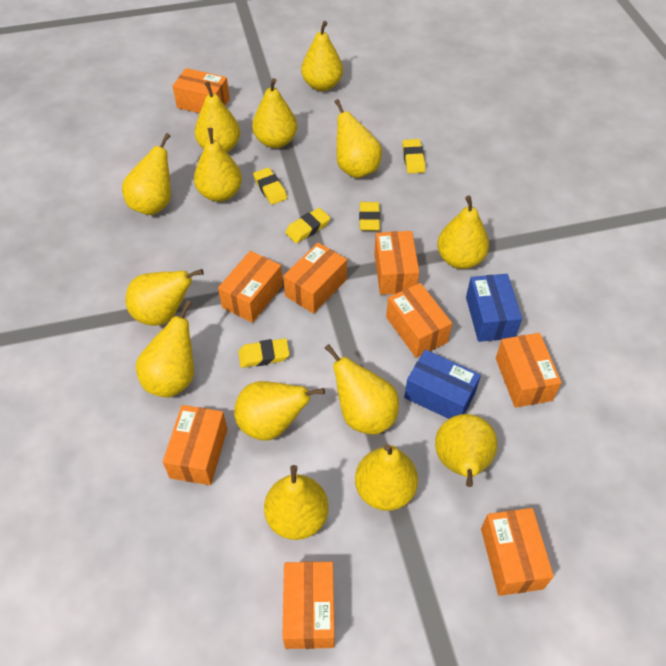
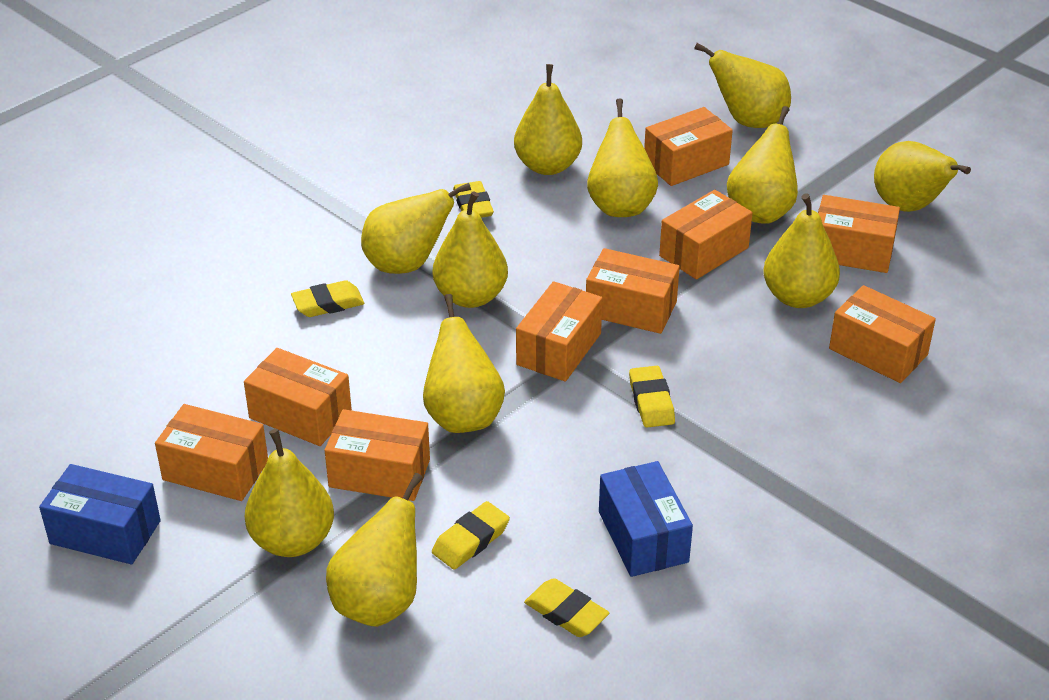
yellow pear: [122,133,171,215] [126,269,204,326] [136,300,194,397] [194,128,242,202] [195,82,240,152] [234,381,325,441] [252,78,297,148] [264,465,329,540] [301,21,343,91] [325,344,399,435] [335,99,382,178] [355,444,418,511] [435,414,498,487] [437,196,489,269] = 14 -> [245,429,334,557] [326,473,423,627] [361,183,471,274] [423,294,505,433] [433,191,508,308] [514,64,582,175] [587,98,658,217] [694,43,791,128] [727,106,798,224] [763,193,840,308] [874,141,971,212] = 11

